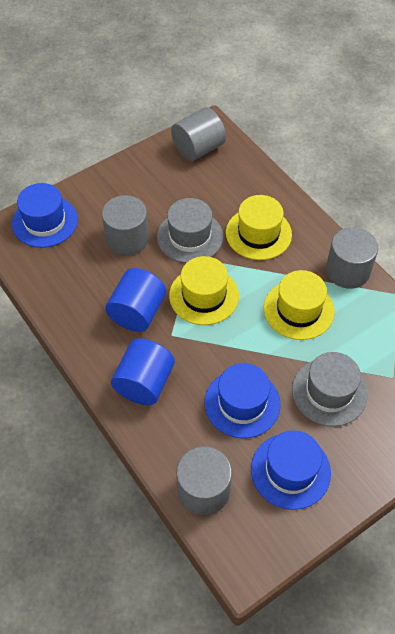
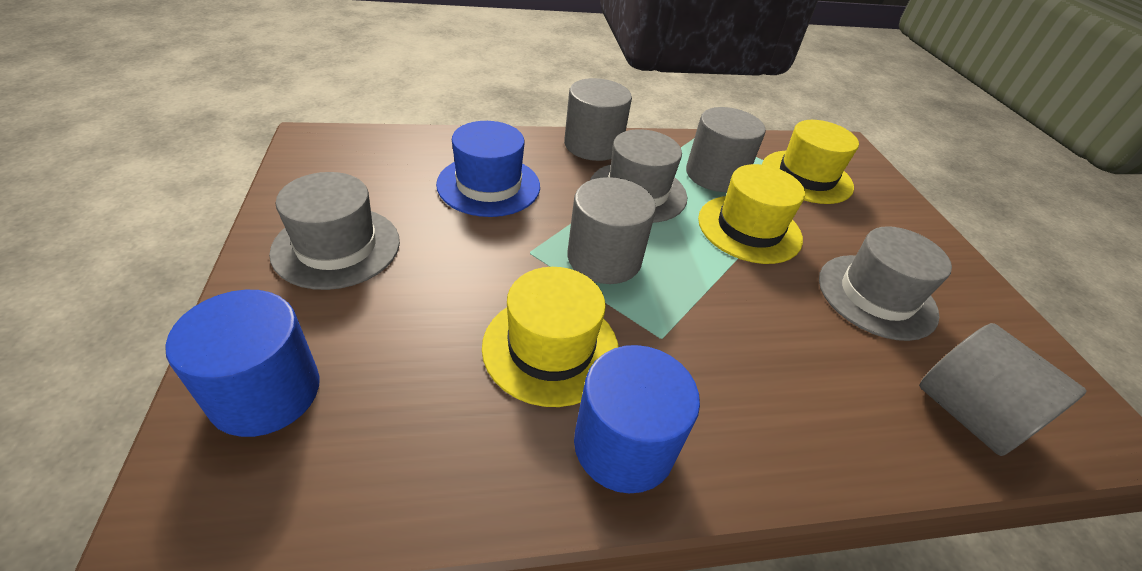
blue hat: [12,183,78,248] [204,363,281,438] [251,430,331,510] = 3 -> [436,121,540,217] = 1
grey hat: [157,198,223,263] [292,352,368,427] = 2 -> [269,172,400,290] [590,129,687,223] [819,226,952,341] = 3

